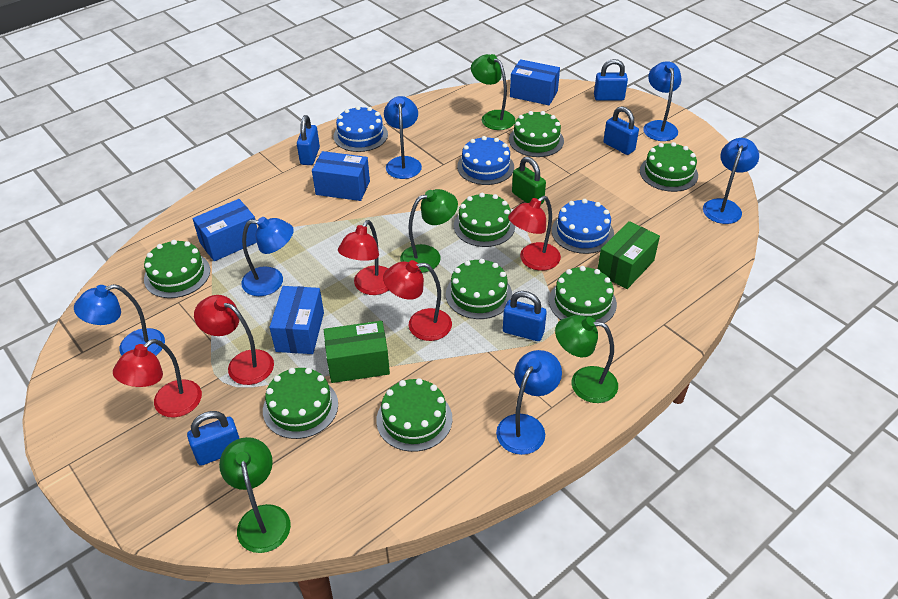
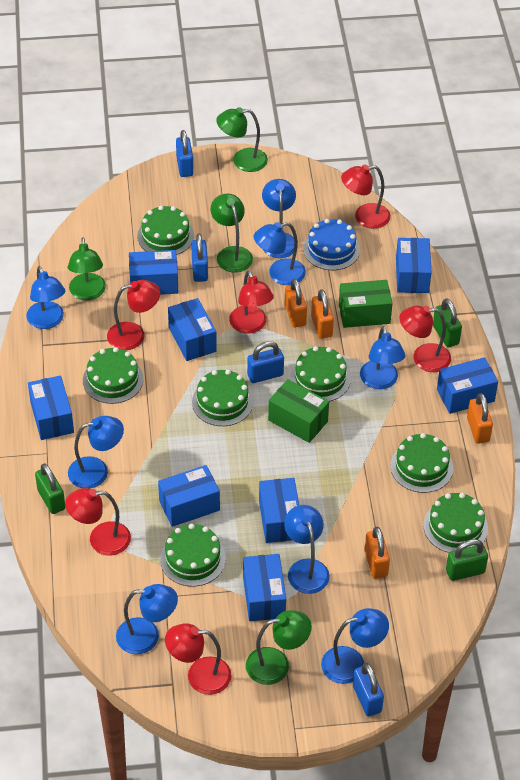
blue box: [192,199,257,261] [270,286,324,354] [312,151,370,201] [510,59,560,105] = 4 -> [28,375,74,440] [129,250,178,295] [158,465,220,527] [168,298,217,361] [243,554,286,621] [259,478,299,543] [396,238,432,293] [437,357,498,414] = 8
blue cake: [334,106,388,152] [457,136,514,185] [552,199,614,254] = 3 -> [303,219,360,270] = 1
blue lamp: [74,284,165,356] [241,217,294,296] [384,96,422,179] [496,350,562,455] [643,61,681,141] [703,138,759,224] = 6 -> [26,266,65,329] [68,416,124,489] [116,584,178,655] [254,222,306,285] [262,179,296,258] [284,505,330,594] [321,608,389,684] [360,326,405,389] = 8
blue padlock: [187,411,240,466] [297,115,320,165] [503,291,547,341] [594,59,628,101] [603,106,639,155] = 5 -> [176,130,194,177] [191,233,208,282] [247,341,284,383] [353,663,384,716] = 4
green cake: [144,240,210,298] [263,368,338,439] [376,378,452,452] [446,258,512,319] [454,193,515,247] [509,111,564,157] [549,266,617,323] [640,142,698,192] = 8 -> [83,347,144,404] [137,206,194,255] [160,523,226,587] [192,370,253,426] [290,346,351,402] [390,433,453,493] [423,493,488,553] = 7
green padlock: [512,157,546,204] = 1 -> [35,463,65,514] [433,298,462,347] [446,539,488,581] = 3
orange padlock: none = 0 -> [285,278,307,327] [311,290,334,339] [364,527,390,579] [467,393,493,444] = 4
red lamp: [113,339,202,417] [194,295,274,385] [338,220,389,295] [383,260,452,341] [508,196,561,271] = 5 -> [65,488,131,556] [107,280,160,350] [165,623,232,695] [229,271,274,333] [341,164,391,229] [399,306,451,372] = 6

